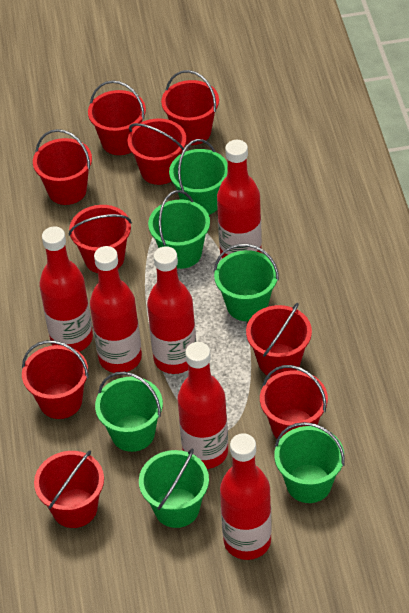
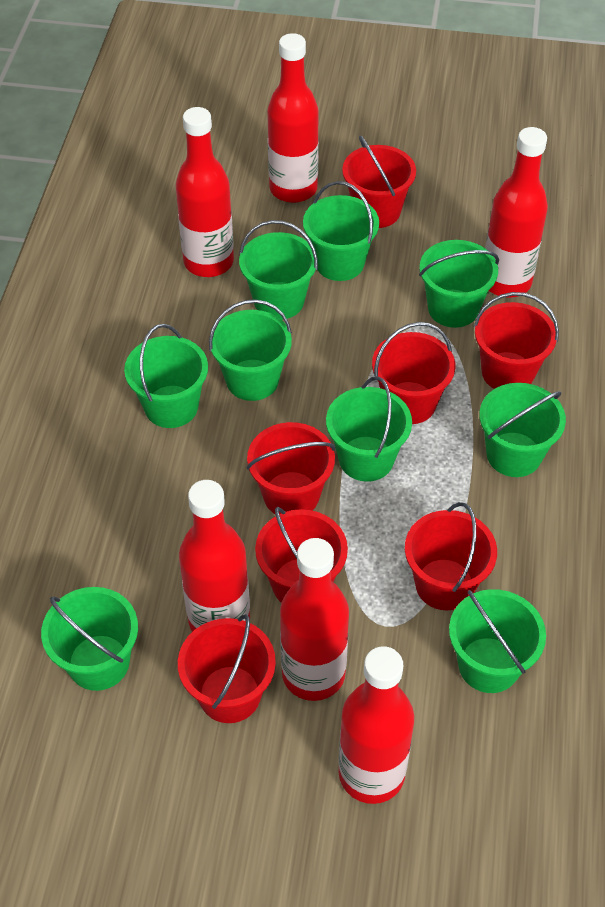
green bucket: [95,372,163,452] [139,448,209,528] [148,190,210,269] [169,139,228,215] [214,244,279,321] [274,422,345,503] = 6 -> [41,587,138,691] [124,324,208,428] [209,299,292,401] [239,220,318,320] [303,181,379,281] [326,376,412,482] [419,240,499,328] [449,589,546,693] [479,383,566,477] = 9
red bucket: [22,340,89,419] [33,129,92,205] [34,450,104,528] [69,205,132,273] [88,80,146,155] [128,118,186,185] [161,70,219,145] [246,303,312,377] [260,365,328,439] = 9 -> [178,614,276,723] [247,422,335,514] [255,507,348,603] [342,135,416,228] [372,322,455,424] [405,502,497,610] [474,292,559,389] = 7

